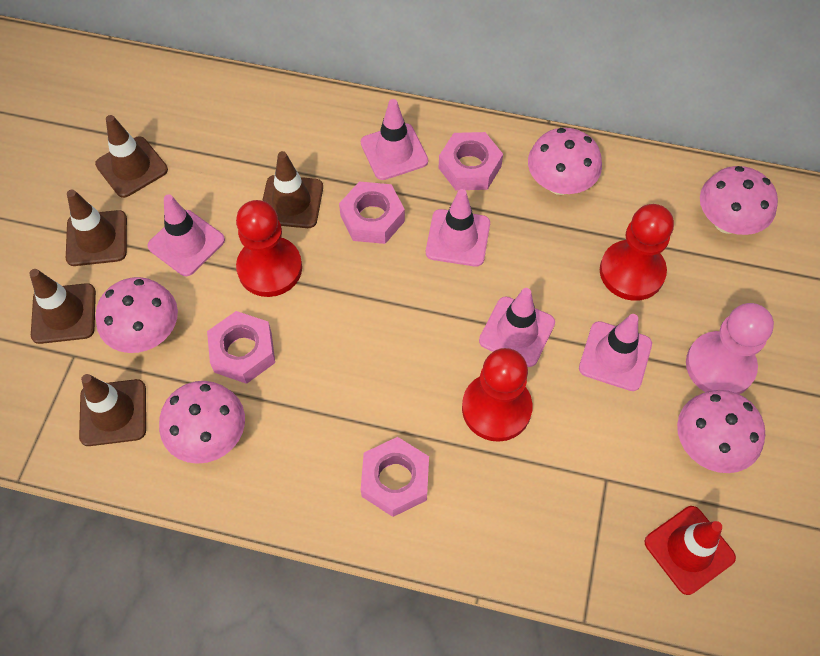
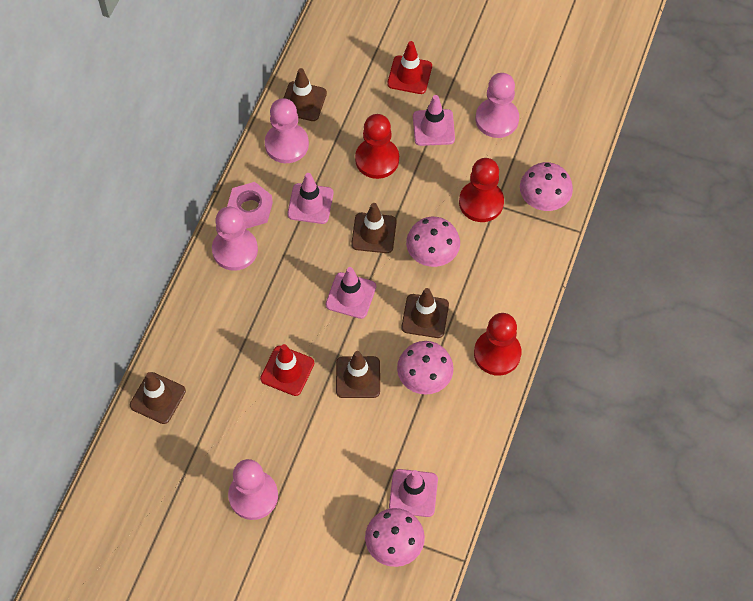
pink mushroom: [95,277,178,353] [159,381,245,464] [528,128,602,195] [677,390,765,473] [700,166,778,235] = 5 -> [365,508,425,567] [397,341,454,394] [406,217,460,267] [520,162,573,211] = 4
pink nut: [207,311,275,384] [339,182,405,244] [361,437,429,517] [439,132,503,190] = 4 -> [227,182,273,229] = 1
pink pawn: [686,303,774,394] = 1 -> [212,207,258,271] [228,459,278,520] [265,98,309,163] [475,73,519,138] = 4
pink traffic cone: [147,194,225,276] [361,99,428,180] [426,189,490,267] [479,288,555,367] [579,314,652,391] = 5 -> [287,173,334,224] [326,267,376,319] [389,469,438,517] [413,95,455,146] = 4
red traffic cone: [645,506,736,595] = 1 -> [260,344,314,396] [387,41,432,94] = 2

